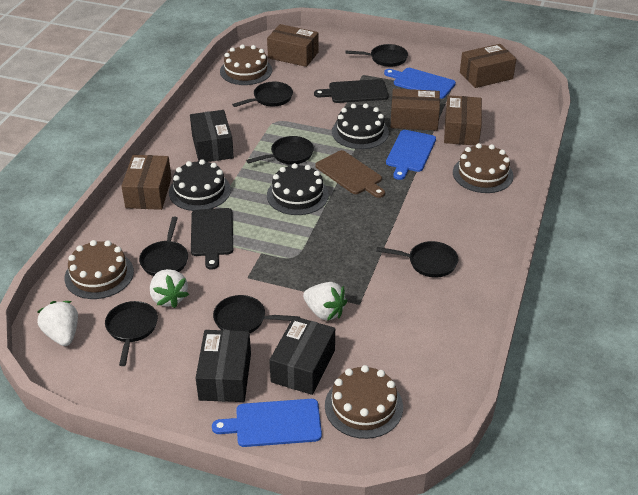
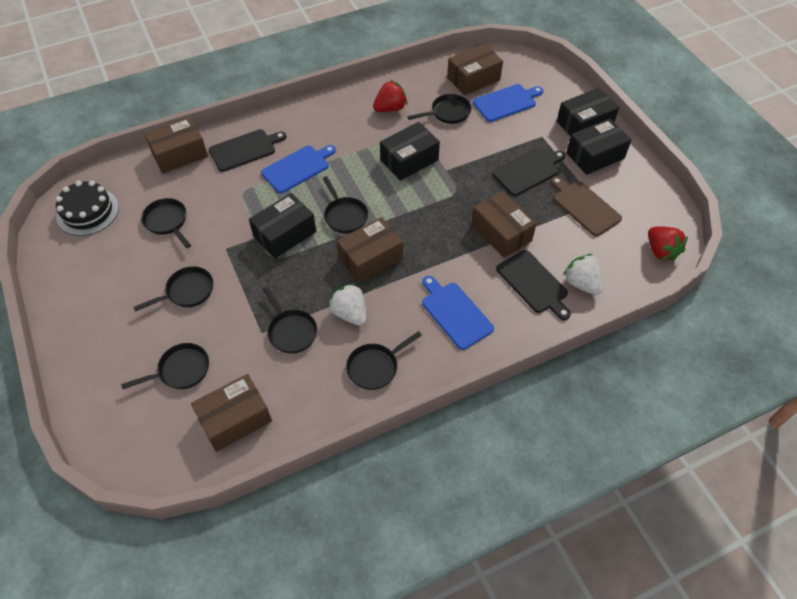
black box: [190,110,234,162] [196,330,251,402] [269,316,335,395] = 3 -> [249,193,316,259] [380,122,440,181] [557,88,619,136] [566,119,631,175] = 4
black cake: [169,159,231,211] [267,163,329,215] [332,103,389,149] = 3 -> [56,181,119,236] = 1
black cutting board: [191,208,233,270] [314,79,389,103] = 2 -> [209,129,286,172] [493,150,565,196] [496,250,571,320] = 3
brown cake: [64,240,134,299] [220,44,272,85] [325,365,403,439] [453,143,514,193] = 4 -> none = 0
red strawberry: none = 0 -> [373,80,408,112] [648,226,688,262] = 2
white strawberry: [37,301,78,346] [150,269,189,308] [303,282,347,321] = 3 -> [328,283,366,326] [563,254,603,295] = 2

